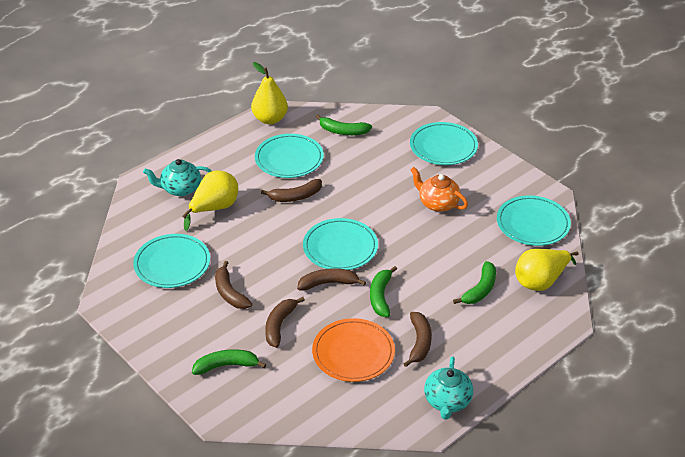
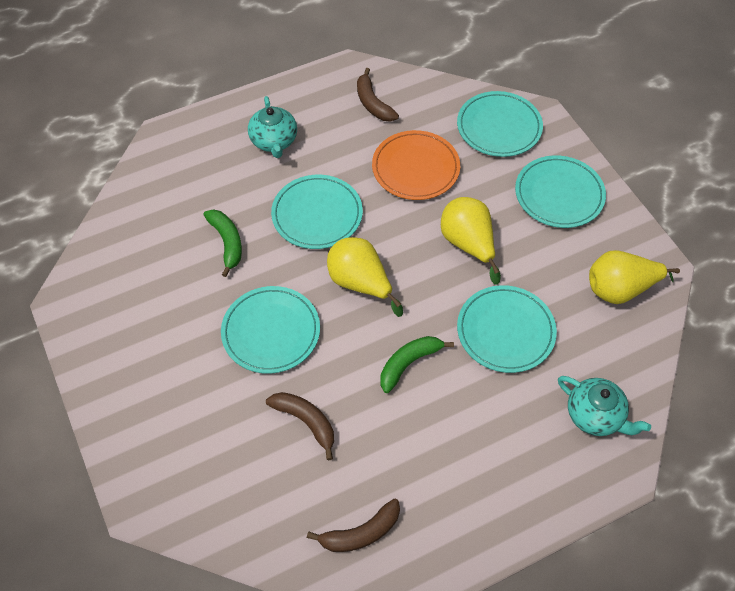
brown banana: [215,261,252,309] [261,179,322,202] [265,297,305,348] [297,268,366,290] [404,312,432,367] = 5 -> [266,392,334,460] [307,499,400,552] [357,68,399,122] = 3
green banana: [192,349,266,375] [316,114,372,135] [370,266,397,317] [453,261,496,304] = 4 -> [203,209,242,277] [381,336,454,393] = 2
orange teapot: [410,167,468,212] = 1 -> none = 0

